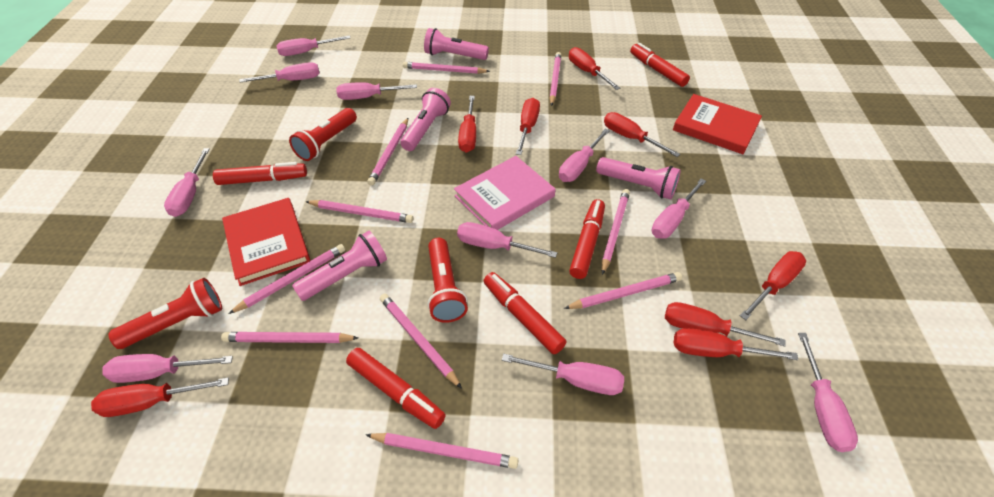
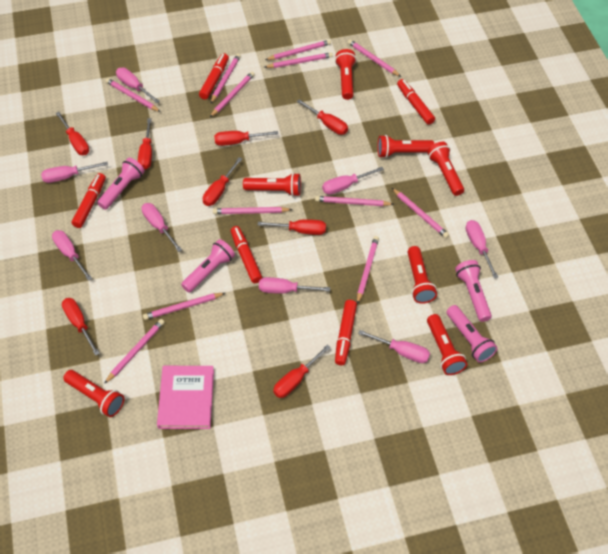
pink pencil: [221,332,358,343] [228,244,345,314] [305,200,413,223] [366,433,518,469] [367,118,408,186] [380,294,462,389] [403,62,490,74] [549,52,561,106] [564,272,682,309] [602,189,630,275] = 10 -> [104,319,165,384] [105,78,161,112] [143,293,225,320] [210,54,241,104] [210,72,255,117] [213,207,293,214] [264,52,333,68] [265,40,331,60] [315,196,394,206] [348,39,401,77] [357,236,379,304] [392,188,449,238] = 12
pink screwdriver: [102,354,233,383] [164,148,210,217] [240,62,320,82] [276,35,351,56] [336,82,417,100] [457,222,557,258] [502,354,624,395] [559,129,610,182] [652,179,706,239] [798,333,858,452] = 10 -> [41,162,108,183] [52,230,92,281] [116,68,160,103] [142,203,182,252] [259,277,330,294] [322,167,384,195] [358,330,430,363] [466,220,498,278] = 8
red book: [222,198,311,286] [673,94,762,154] = 2 -> none = 0
red flashlight: [108,278,222,349] [289,108,357,161] [427,238,468,323] = 3 -> [63,370,124,417] [243,173,301,197] [335,49,356,100] [378,135,434,158] [408,246,437,304] [427,142,464,196] [427,314,467,375] = 7

